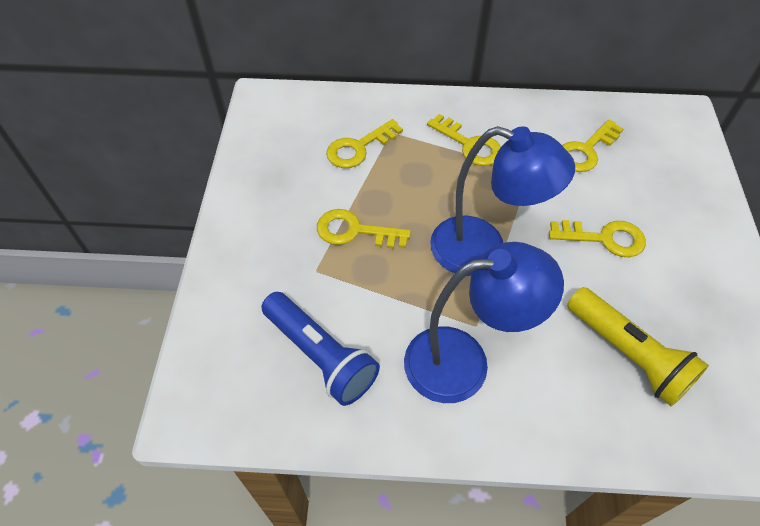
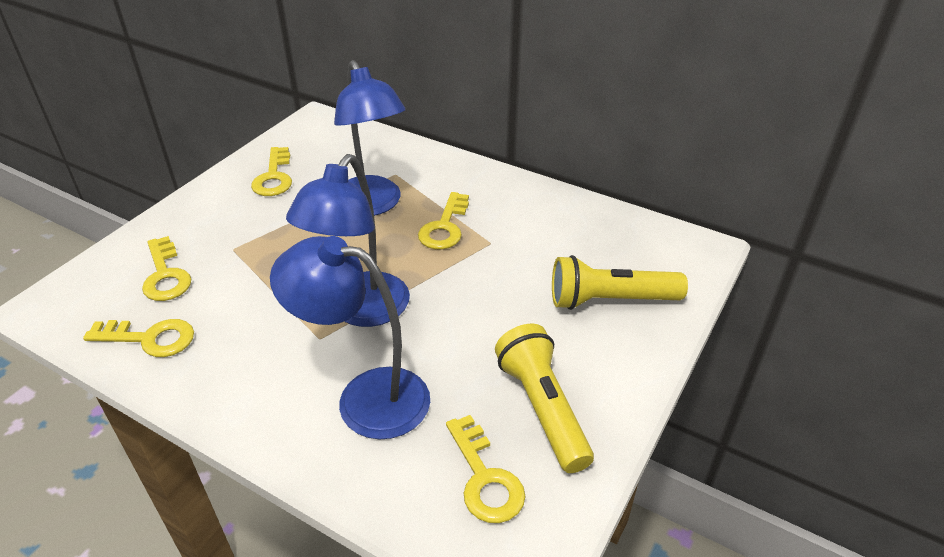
blue flashlight: [261,292,380,406] = 1 -> none = 0
blue lamp: [404,242,564,403] [430,126,575,276] = 2 -> [270,236,430,439] [286,154,410,327] [334,60,406,216] = 3
yellow flashlight: [567,287,709,406] = 1 -> [495,324,594,473] [552,255,688,310] = 2

